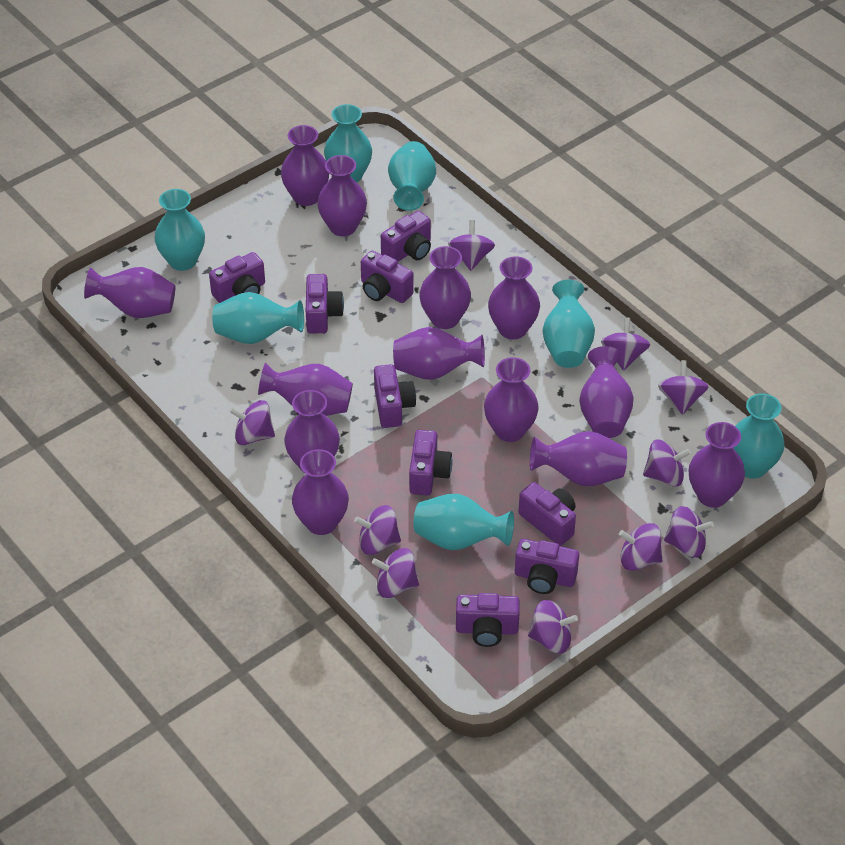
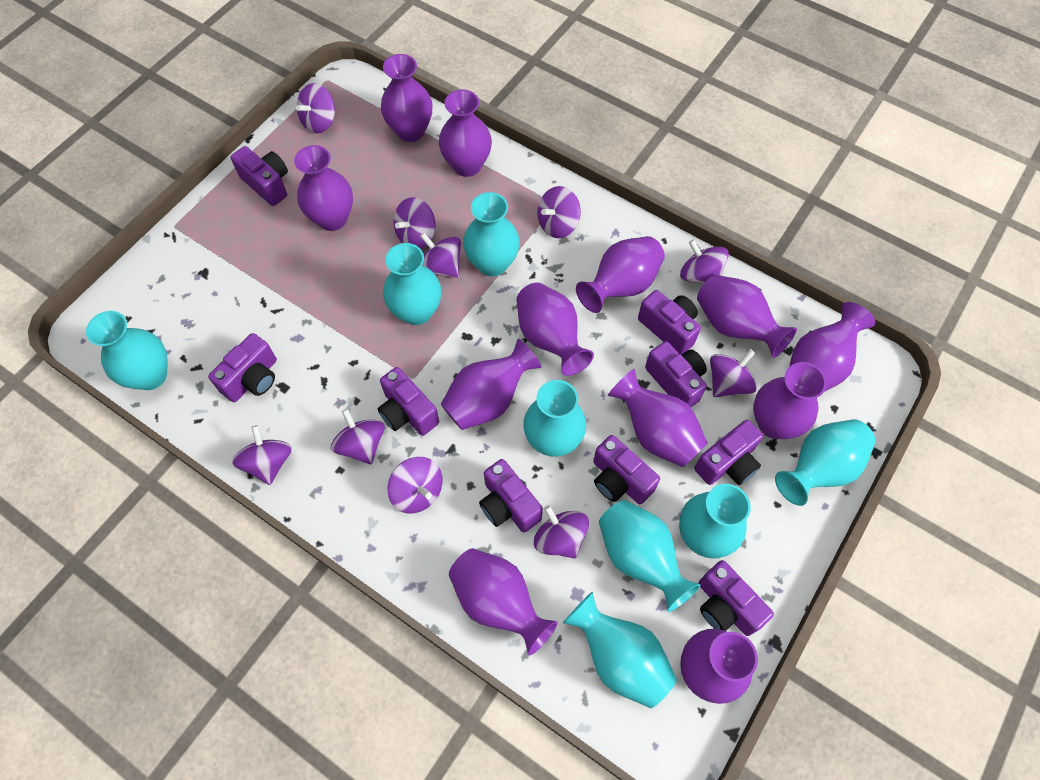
purple vase: [84,267,175,318] [258,363,353,416] [281,125,329,206] [284,390,340,471] [292,449,349,535] [317,155,367,236] [393,327,485,380] [419,246,471,329] [484,357,539,442] [488,256,540,339] [530,431,627,486] [579,346,634,438] [689,422,745,508] = 13 -> [294,145,353,231] [381,54,433,142] [439,90,492,177] [441,339,541,430] [449,548,558,656] [516,282,594,376] [576,236,665,313] [608,369,708,467] [680,629,758,704] [697,275,797,358] [753,362,827,439] [789,302,875,392] = 12
turquoise vase: [154,189,205,271] [212,292,304,344] [324,104,372,182] [388,141,436,211] [414,494,514,550] [543,280,595,368] [733,393,784,479] = 7 -> [86,311,168,390] [383,243,441,325] [463,192,520,276] [523,380,586,457] [563,592,677,708] [599,500,701,612] [679,484,751,559] [775,419,875,506] = 8

